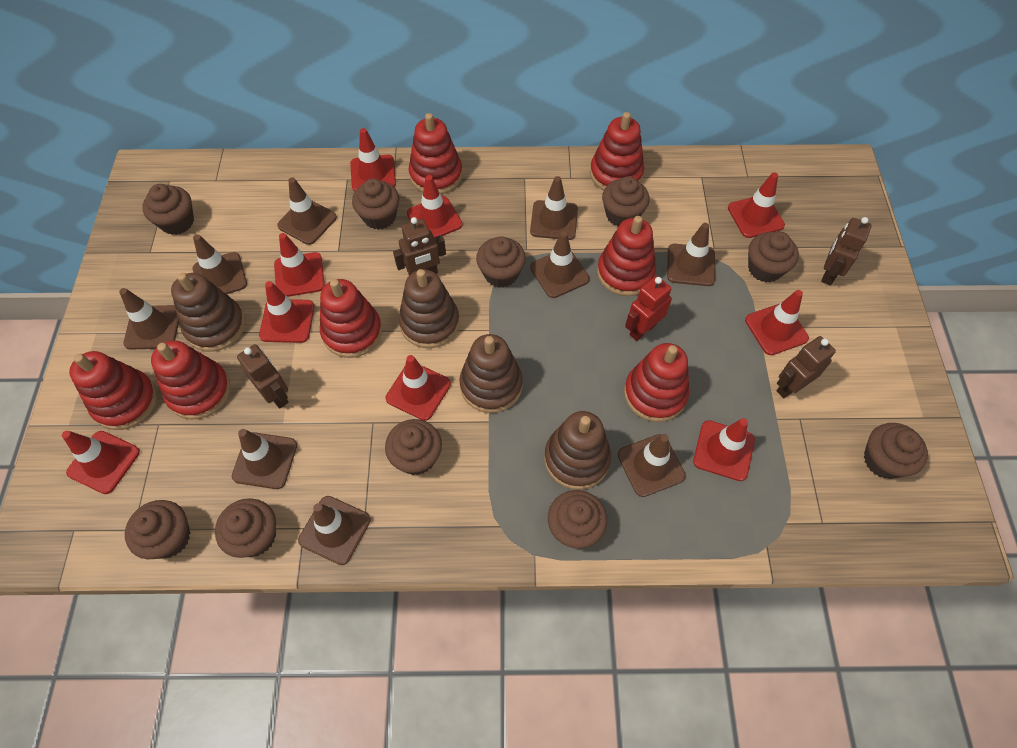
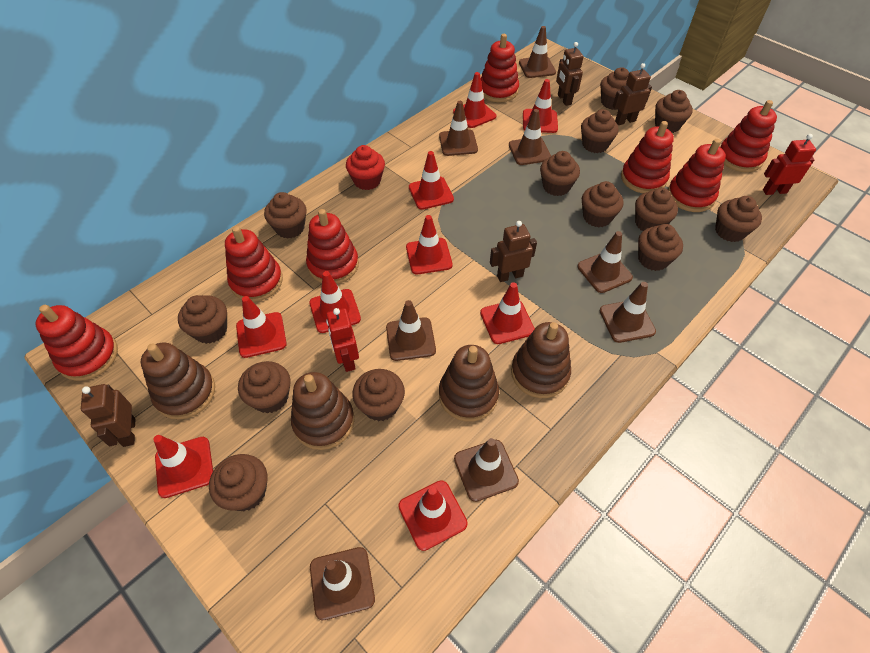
brown cupcake: [125,500,190,559] [142,184,194,235] [215,498,276,558] [352,178,399,230] [385,419,442,475] [476,237,526,288] [548,490,607,549] [602,176,649,227] [748,231,799,282] [864,423,928,479] = 10 -> [178,295,227,344] [209,454,267,511] [238,361,291,413] [264,192,307,239] [352,369,405,421] [540,151,580,196] [581,109,619,153] [582,181,623,227] [600,67,629,110] [635,188,678,231] [638,224,683,271] [655,90,693,133] [715,196,762,242] = 13
brown traffic cone: [119,288,179,350] [193,234,247,294] [232,429,297,489] [277,178,337,245] [298,496,371,565] [530,176,578,240] [530,231,590,298] [618,434,686,497] [667,223,715,286] = 9 -> [310,547,375,620] [386,300,436,361] [439,101,478,156] [454,438,519,502] [509,109,551,165] [519,26,556,78] [577,231,633,293] [600,282,656,343] = 8
red cupcake: none = 0 -> [346,145,385,190] = 1
red robot: [625,276,672,341] = 1 -> [326,308,359,372] [763,134,816,195] = 2

